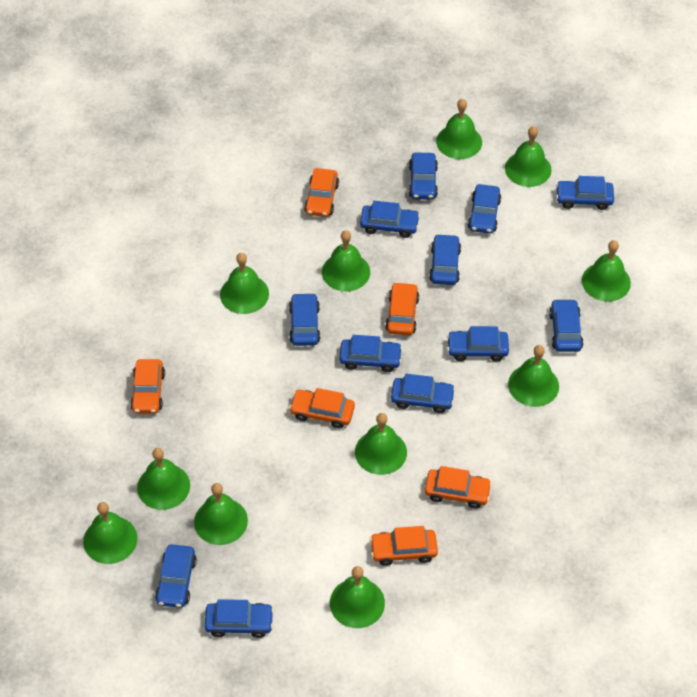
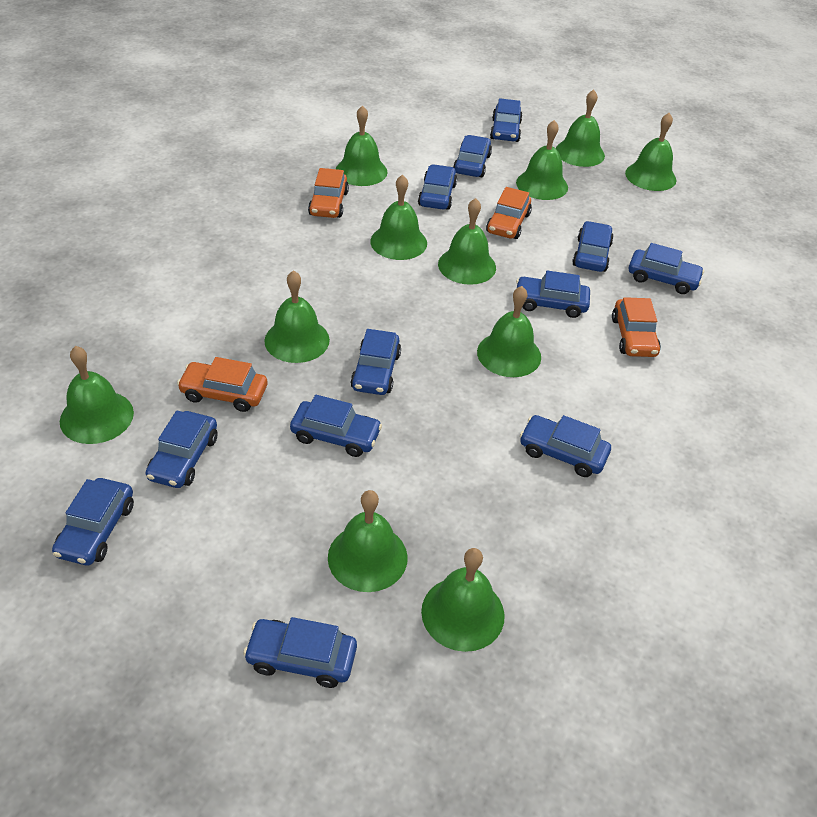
orange car: [130,359,165,413] [289,388,355,429] [304,168,339,217] [370,526,438,566] [385,282,419,335] [425,466,492,509] = 6 -> [177,357,267,412] [308,168,349,218] [486,187,532,239] [612,297,661,357] = 4

